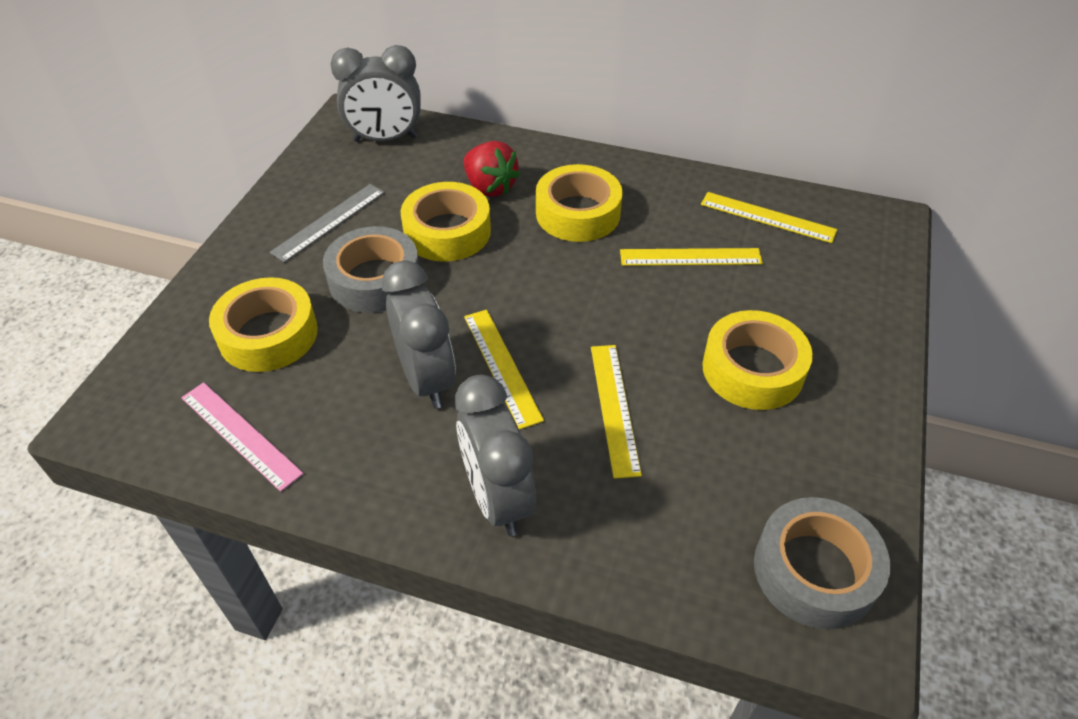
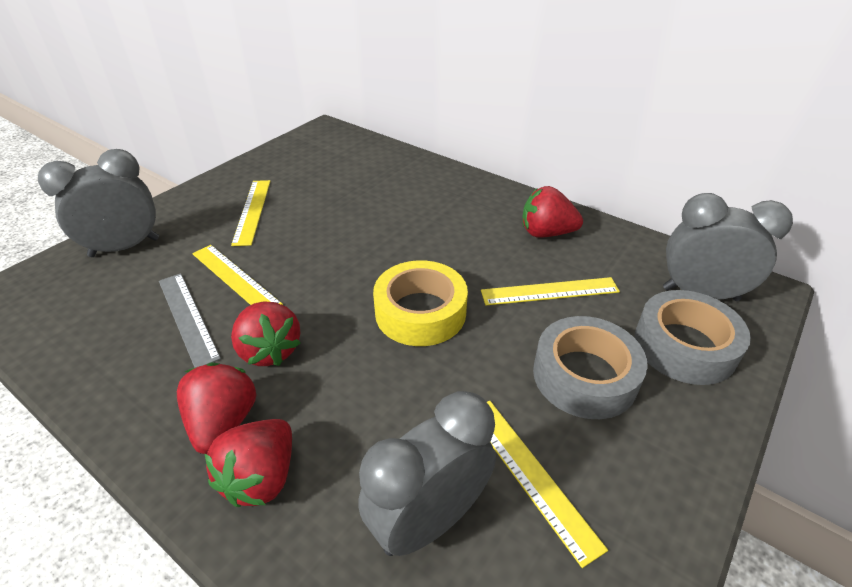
pink ruler: [181,382,304,492] = 1 -> none = 0
red strawberry: [463,141,520,197] = 1 -> [177,362,256,454] [204,419,292,507] [231,301,300,366] [523,186,583,238] = 4
yellow tape: [209,277,318,372] [401,182,491,262] [536,164,623,242] [702,310,813,410] = 4 -> [373,260,468,346] = 1

